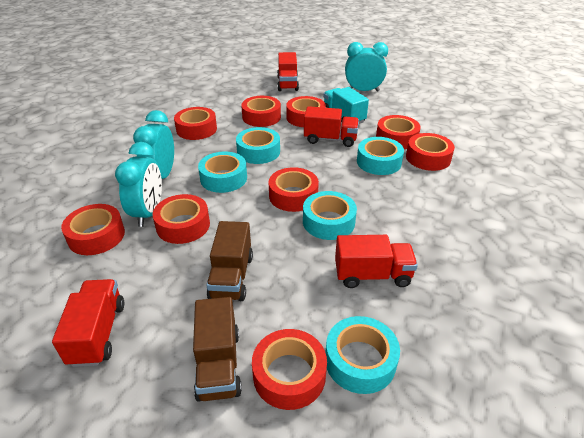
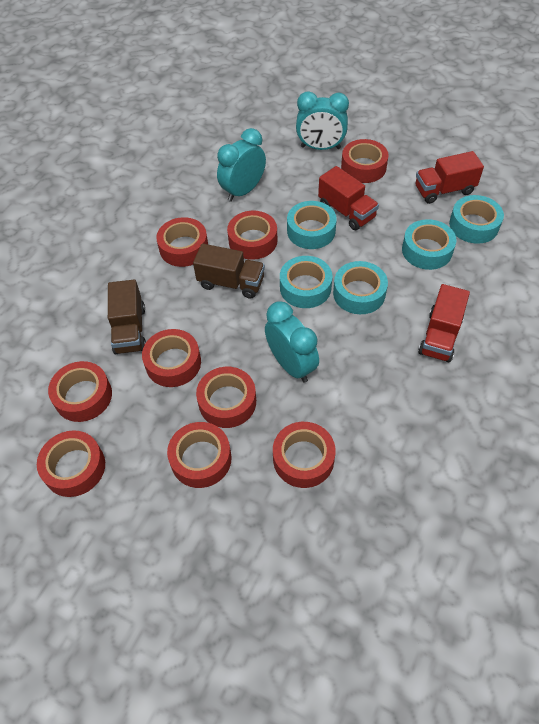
red truck: [52,279,124,367] [277,52,299,91] [304,106,359,147] [335,235,418,288] = 4 -> [318,166,379,230] [416,151,484,204] [418,284,470,362] = 3
turquoise truck: [323,87,369,124] = 1 -> none = 0

